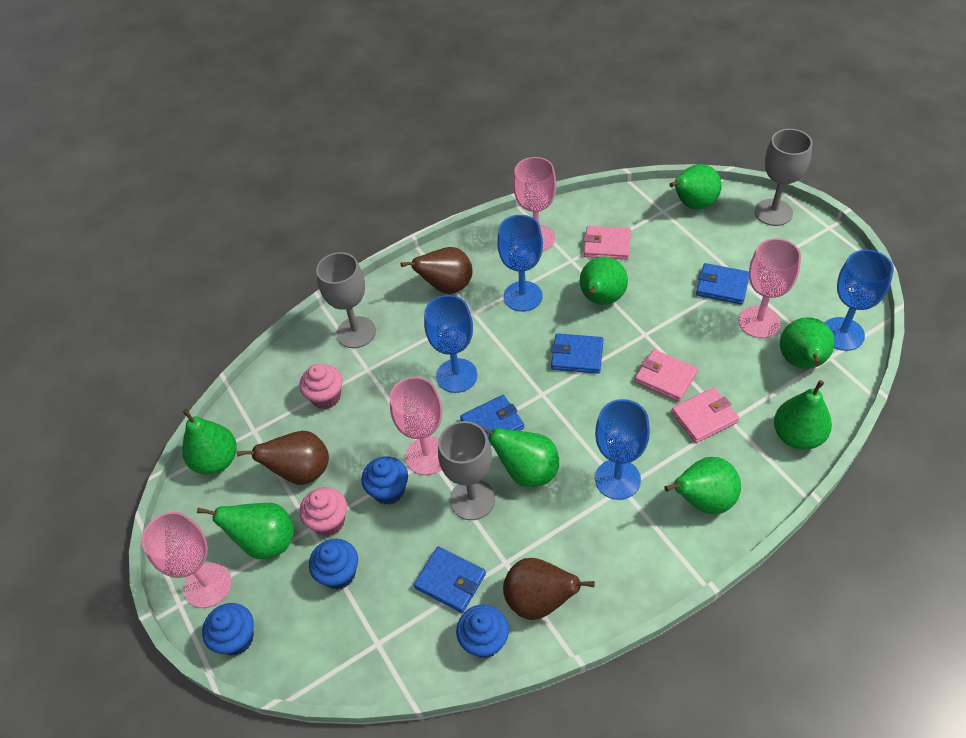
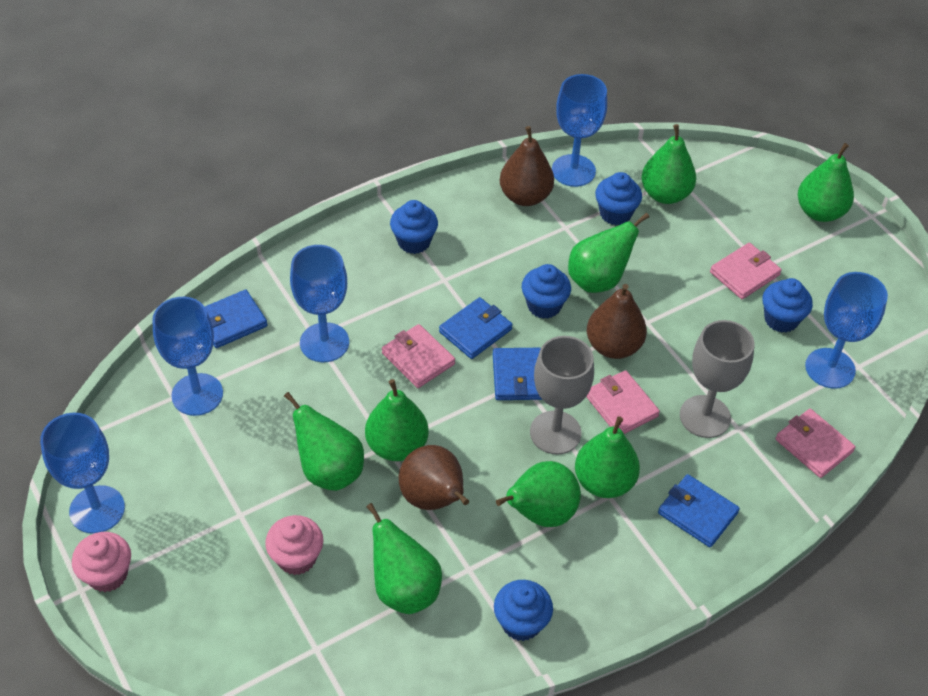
blue cupcake: [202,603,254,656] [309,539,358,590] [361,456,408,505] [456,604,509,658] = 4 -> [390,200,438,254] [494,580,553,641] [522,264,571,319] [595,172,642,225] [762,278,813,333] = 5
blue goblet: [424,295,477,393] [497,215,543,312] [595,399,650,500] [825,250,894,351] = 4 -> [40,413,125,533] [152,297,223,416] [290,245,349,362] [552,74,607,187] [805,272,888,389] = 5
grey goblet: [316,252,376,348] [438,421,495,520] [754,129,813,226] = 3 -> [530,336,594,455] [680,320,754,438] = 2
pink goblet: [142,512,231,608] [390,377,442,475] [513,157,556,251] [739,238,801,338] = 4 -> none = 0
pink wallet: [584,226,631,260] [635,349,698,402] [671,387,739,443] = 3 -> [382,324,455,388] [586,370,660,434] [710,243,782,299] [775,409,856,478] = 4

